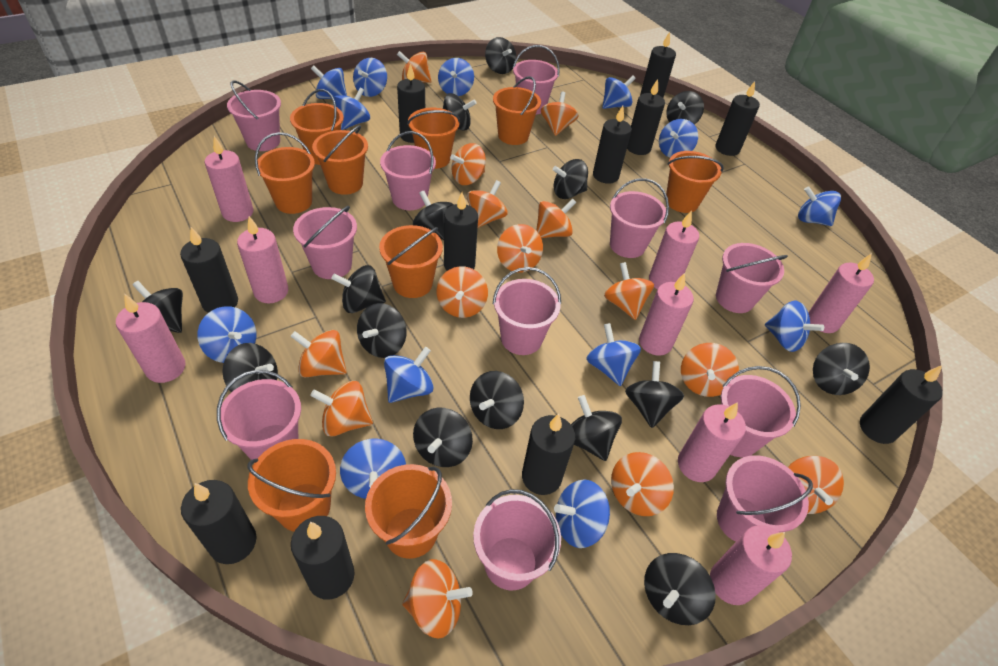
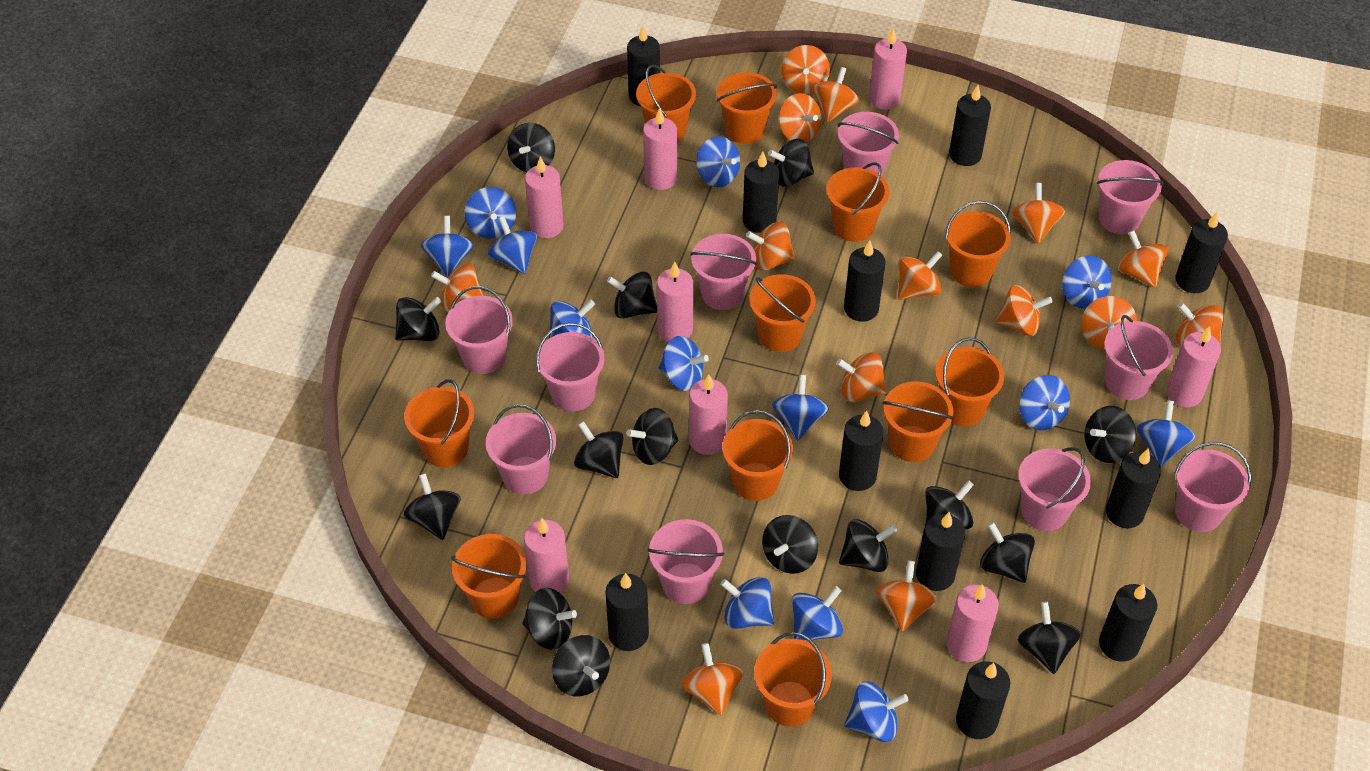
orange bucket: [247,439,336,532] [255,132,315,214] [290,89,344,165] [312,125,368,195] [365,464,452,559] [379,225,443,298] [407,108,460,169] [493,76,541,145] [666,151,724,213] = 9 -> [404,379,474,467] [451,534,527,619] [636,65,696,142] [717,72,777,144] [722,410,793,501] [749,274,816,352] [754,632,832,727] [826,162,889,242] [883,382,954,462] [935,337,1004,427] [945,201,1011,287] = 11
pink bucket: [217,370,301,460] [227,80,281,151] [293,206,357,279] [380,131,436,210] [473,489,561,590] [493,267,561,355] [513,45,560,115] [610,178,669,258] [716,243,788,313] [717,455,813,542] [721,366,801,457] = 11 -> [445,286,513,374] [486,404,556,494] [536,323,605,411] [648,519,724,604] [690,234,757,310] [838,112,899,176] [1018,447,1091,531] [1097,160,1164,234] [1104,315,1173,400] [1174,442,1251,532] = 10

